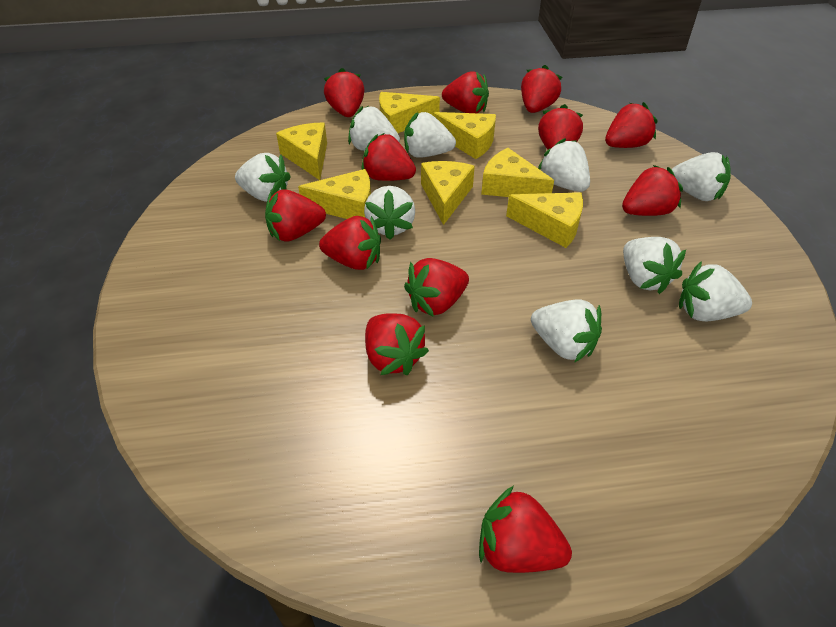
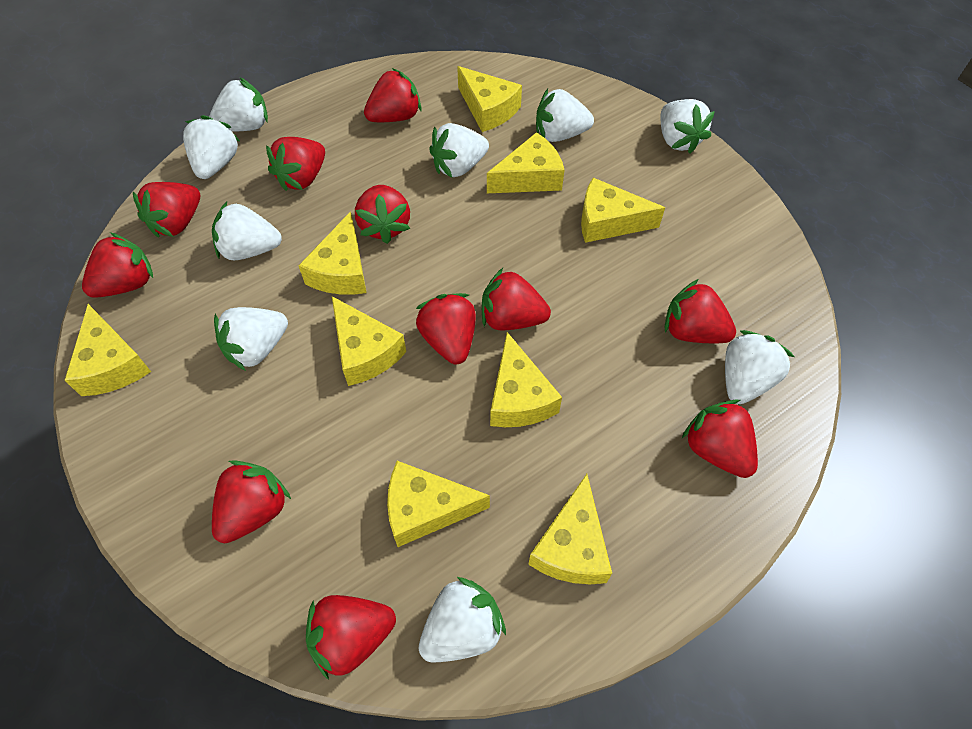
red strawberry: [265,189,326,242] [319,216,381,270] [324,68,365,117] [361,133,416,181] [365,313,429,375] [404,258,469,317] [442,71,489,113] [479,486,572,573] [521,65,562,113] [538,104,583,150] [605,102,658,148] [622,165,683,216] = 12 -> [82,232,153,298] [133,182,200,237] [212,460,291,543] [266,137,325,191] [306,595,396,680] [355,185,410,244] [364,68,422,122] [416,293,476,364] [482,268,551,331] [665,279,736,343] [682,400,758,478] = 11
yellow cheese: [276,123,327,180] [298,169,371,219] [379,92,440,133] [421,161,475,225] [433,112,496,159] [481,148,554,197] [506,192,583,248] = 7 -> [65,304,151,396] [298,211,367,295] [332,296,406,386] [387,461,490,547] [457,66,522,132] [487,132,564,193] [490,332,562,427] [528,474,612,584] [581,178,665,243] = 9

